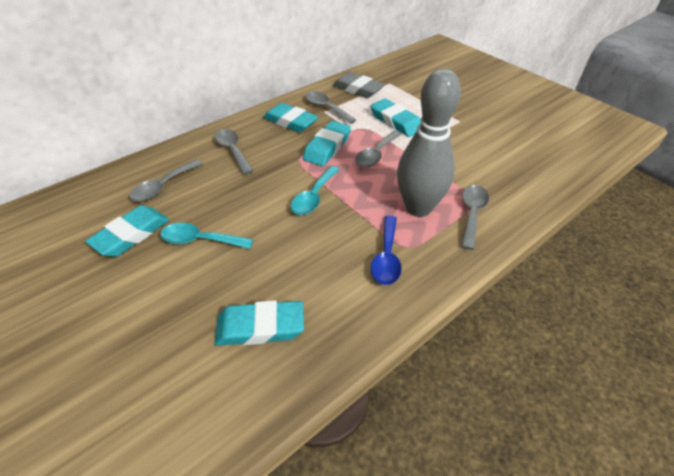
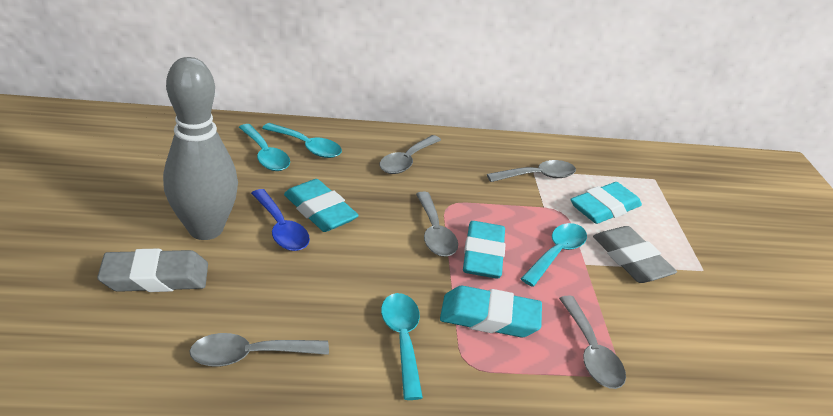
grey eraser: [333,72,385,98] = 1 -> [97,249,208,292] [593,226,677,283] = 2
turquoise eraser: [85,205,169,257] [215,300,304,346] [263,103,318,133] [303,121,351,166] [370,98,421,137] = 5 -> [284,179,359,232] [440,286,542,337] [463,221,506,279] [570,182,642,224] = 4
turquoise spoon: [160,223,253,249] [291,166,340,215] = 2 -> [239,124,290,171] [262,123,342,158] [381,293,423,400] [521,223,587,287] = 4

